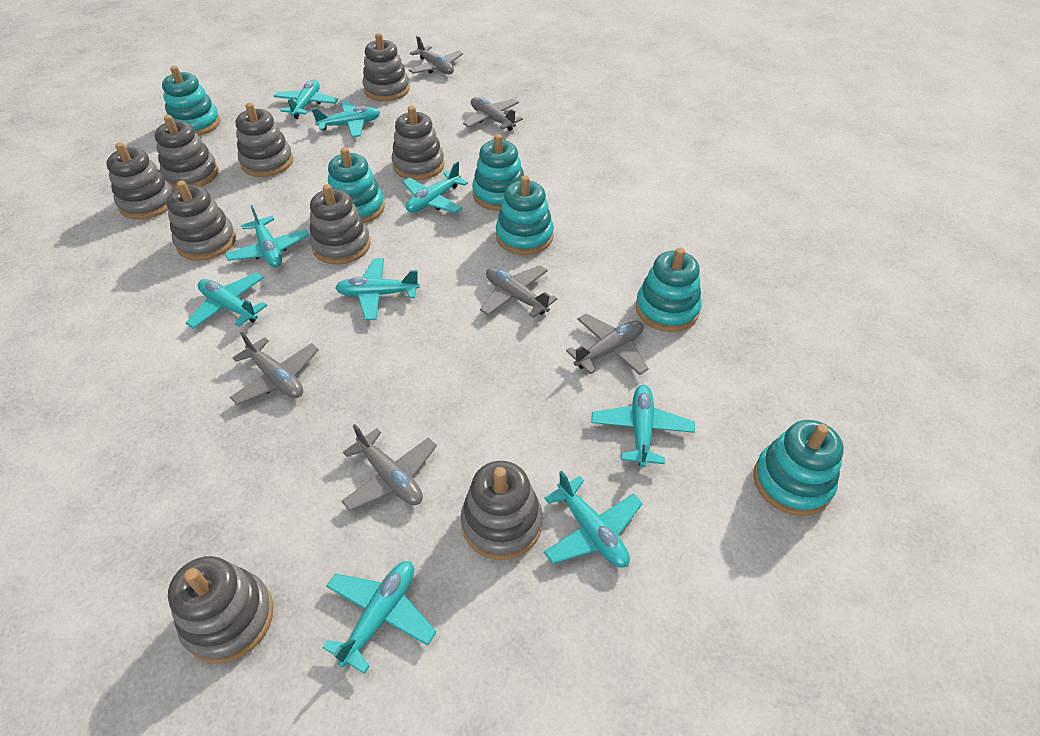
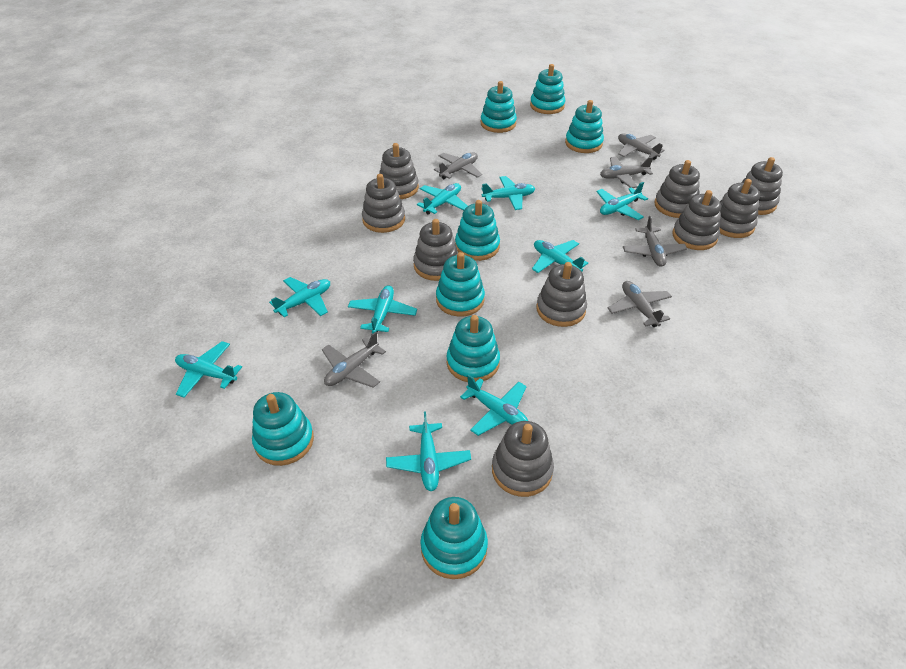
turquoise stacking toy: [162,66,220,136] [328,147,384,223] [472,134,524,211] [496,175,554,255] [636,248,702,332] [753,420,844,516] = 6 -> [252,392,314,466] [420,497,488,579] [436,252,485,317] [447,315,500,382] [455,200,500,261] [481,81,517,133] [530,64,565,114] [565,100,604,153] = 8

